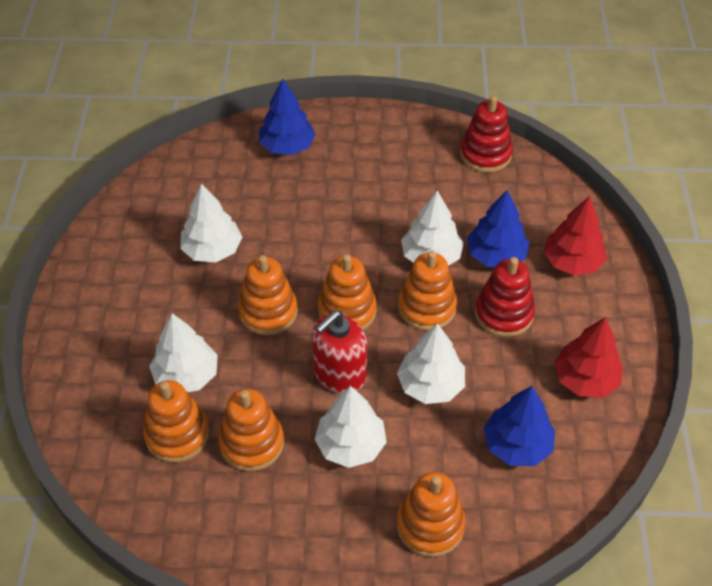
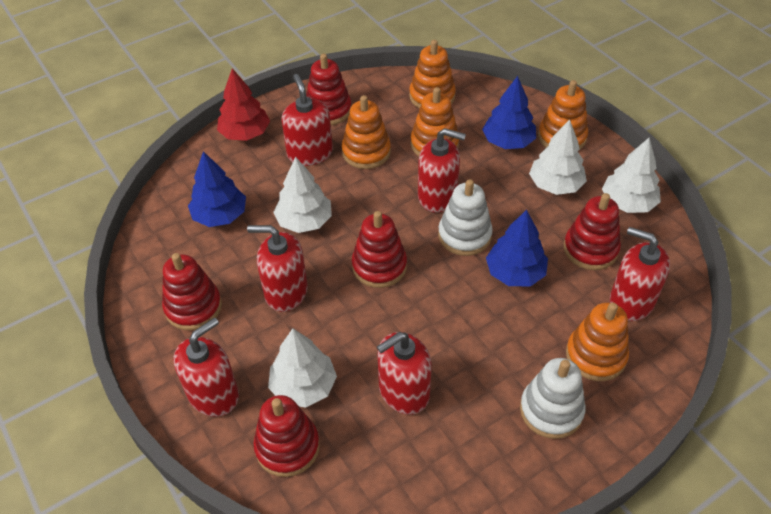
orange stacking toy: [143,380,209,463] [219,389,284,471] [238,255,298,335] [318,254,377,330] [397,472,465,557] [398,251,457,331] = 6 -> [341,95,391,169] [409,40,456,109] [410,87,459,156] [538,80,588,151] [566,303,629,381] = 5
red soap dispenser: [312,310,367,394] = 1 -> [174,317,239,417] [247,225,308,312] [281,74,333,166] [377,332,432,415] [418,128,466,213] [610,227,670,321] = 6
red stacking toy: [460,95,513,173] [475,257,535,337] = 2 -> [162,253,222,330] [253,395,320,477] [306,54,351,125] [352,211,407,288] [564,193,621,270] = 5
red tree: [543,196,607,276] [554,317,623,398] = 2 -> [217,68,270,141] = 1
white stacking toy: none = 0 -> [438,179,493,256] [520,358,586,439] = 2
white tree: [149,313,218,392] [180,184,242,263] [315,385,387,468] [397,323,465,404] [401,191,464,266] = 5 -> [268,329,337,407] [273,157,332,233] [529,119,587,195] [602,138,661,213] = 4

